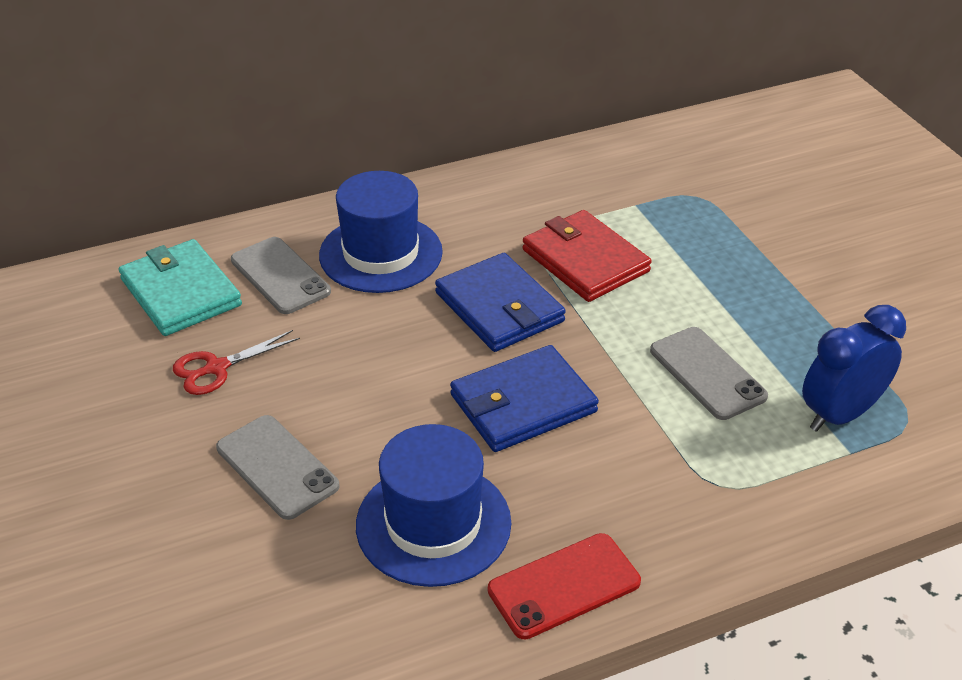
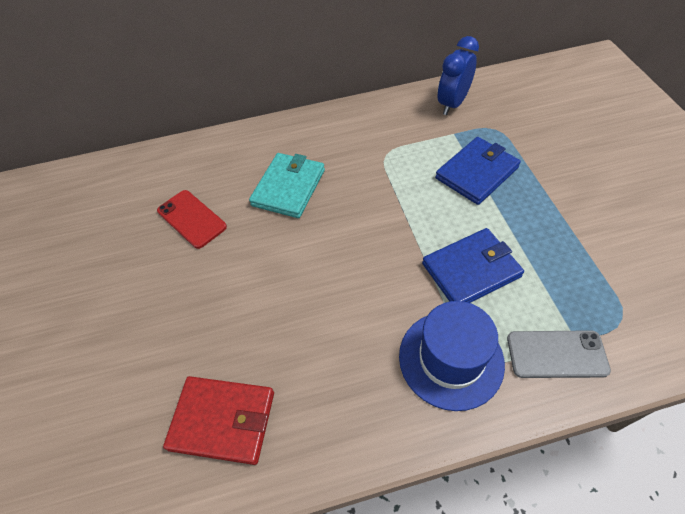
blue hat: [319,171,443,293] [356,424,511,587] = 2 -> [399,301,505,411] = 1
grey phone: [216,415,340,520] [231,237,331,314] [650,327,768,420] = 3 -> [507,330,611,378] = 1
red scissors: [173,330,300,395] = 1 -> none = 0

